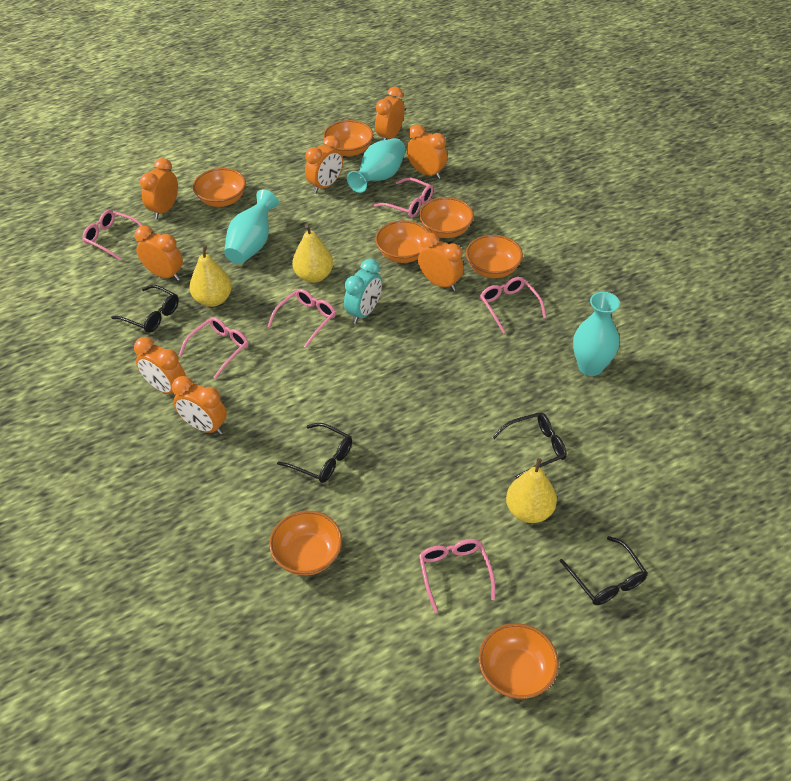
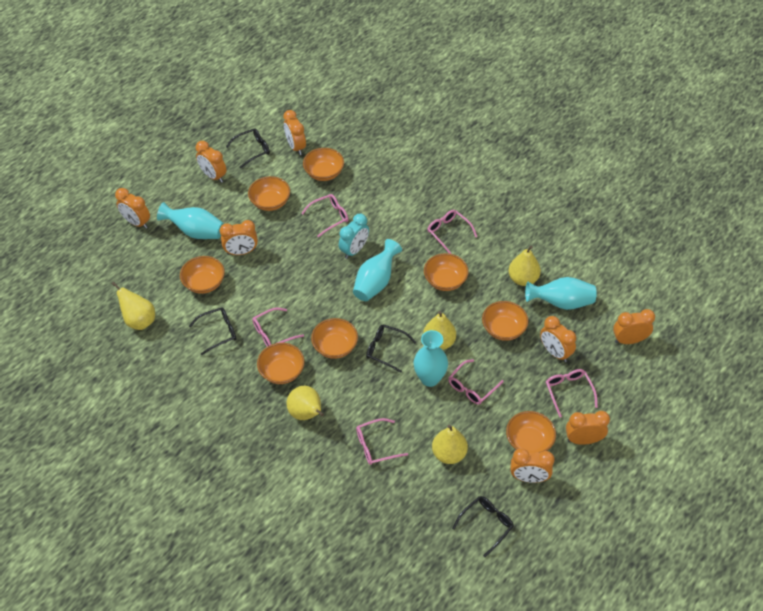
orange bowl: [193,168,246,207] [269,511,342,576] [323,120,373,157] [375,220,430,263] [419,197,474,238] [466,235,523,278] [478,623,559,699] = 7 -> [180,256,225,294] [248,176,290,211] [257,343,305,384] [303,148,344,181] [311,318,358,359] [424,253,469,291] [482,301,529,341] [506,411,556,453] = 8
turquoise vase: [224,189,279,264] [347,138,406,193] [573,292,620,376] = 3 -> [157,202,224,239] [353,239,402,301] [414,330,448,387] [525,277,597,310] = 4
yellow pear: [190,245,232,307] [292,224,333,283] [506,458,557,523] = 3 -> [112,282,155,330] [287,386,324,420] [423,311,456,350] [432,424,468,464] [508,246,541,286] = 5

